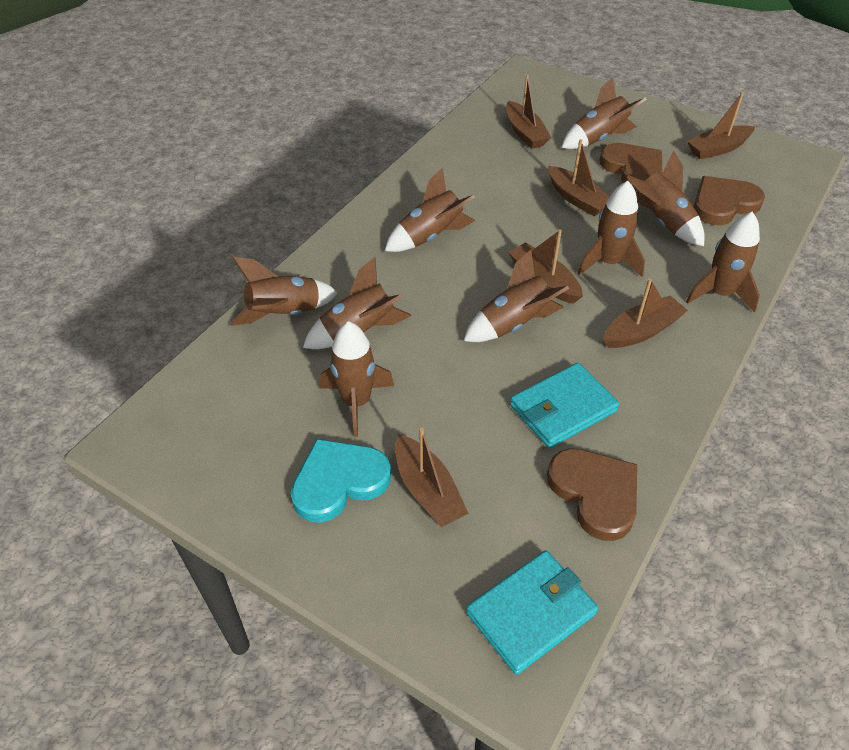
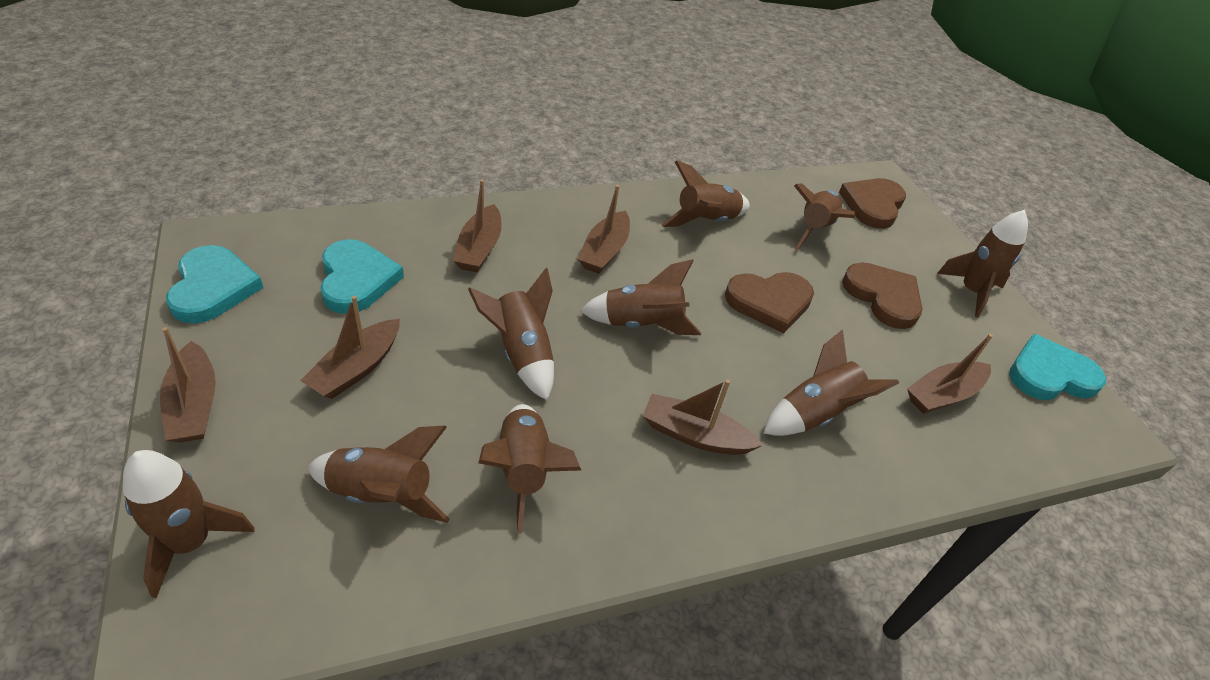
turquoise heart: [290,439,391,523] = 1 -> [166,245,263,324] [320,239,404,314] [1009,334,1106,400] = 3
turquoise wallet: [466,550,598,675] [510,363,619,448] = 2 -> none = 0

